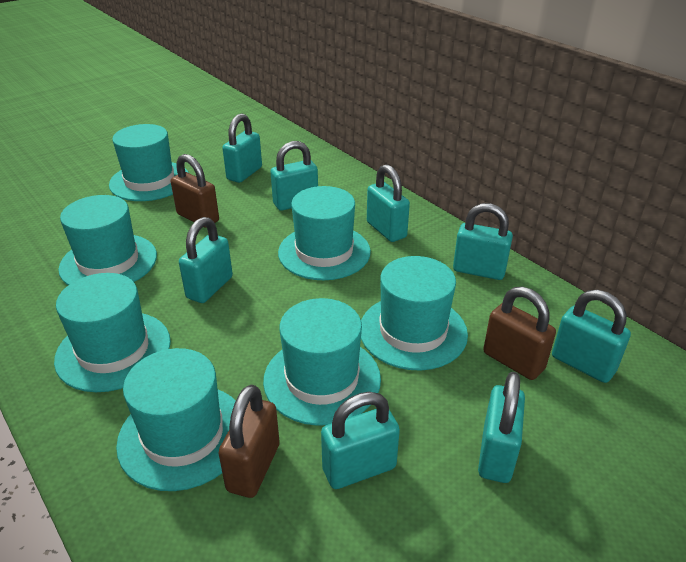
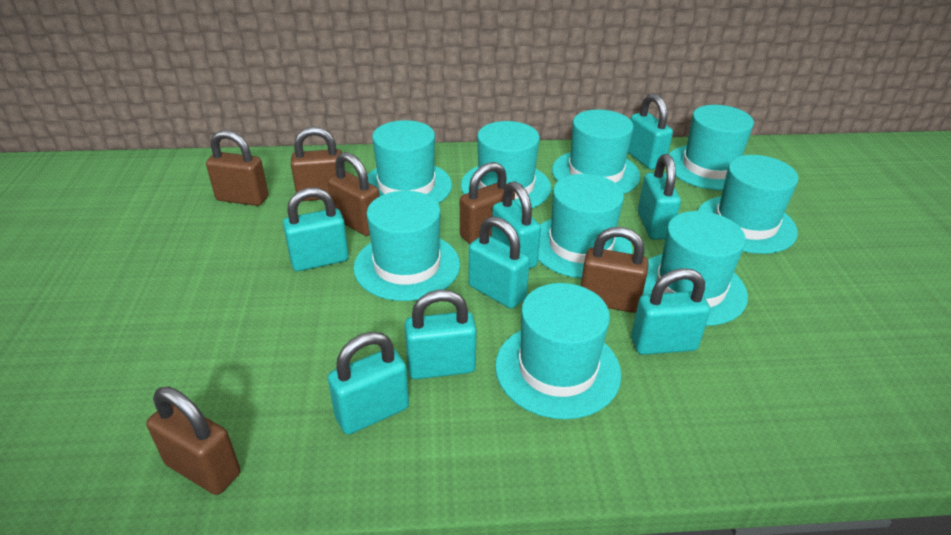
brown padlock: [171,154,219,228] [218,385,280,498] [483,286,556,380] = 3 -> [146,387,240,495] [206,130,268,206] [291,127,342,201] [328,152,380,236] [460,162,515,244] [581,227,649,313] = 6
turquoise hat: [54,273,171,392] [58,195,157,285] [109,124,189,201] [116,348,236,491] [263,298,381,426] [278,186,371,280] [361,256,468,370] = 7 -> [353,191,460,301] [367,120,452,204] [461,121,551,208] [495,283,622,419] [538,174,633,278] [552,110,640,194] [643,211,748,326] [669,105,754,191] [698,155,798,254] = 9

